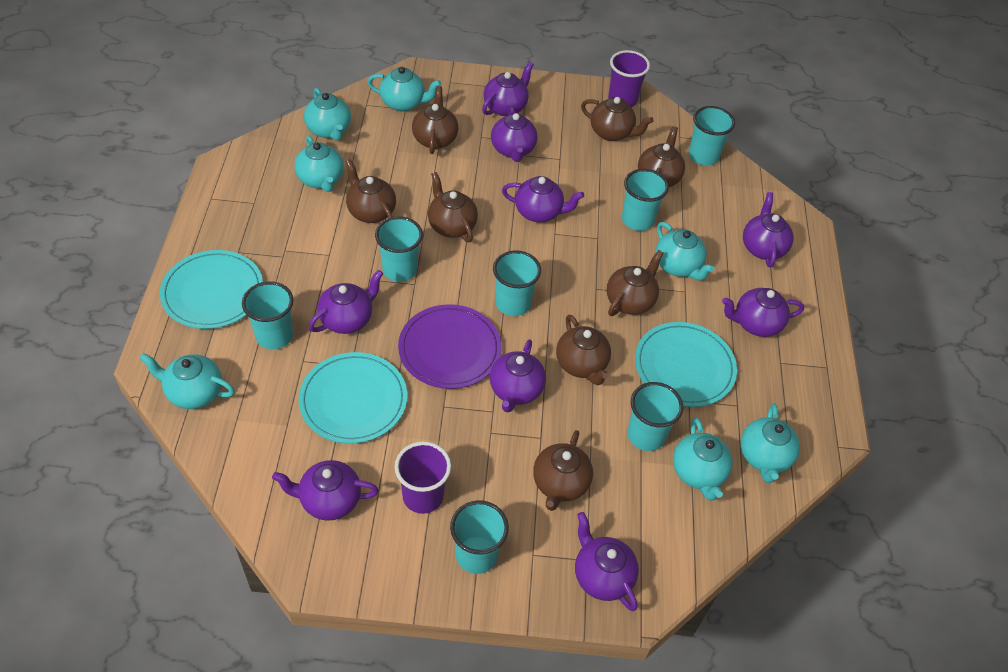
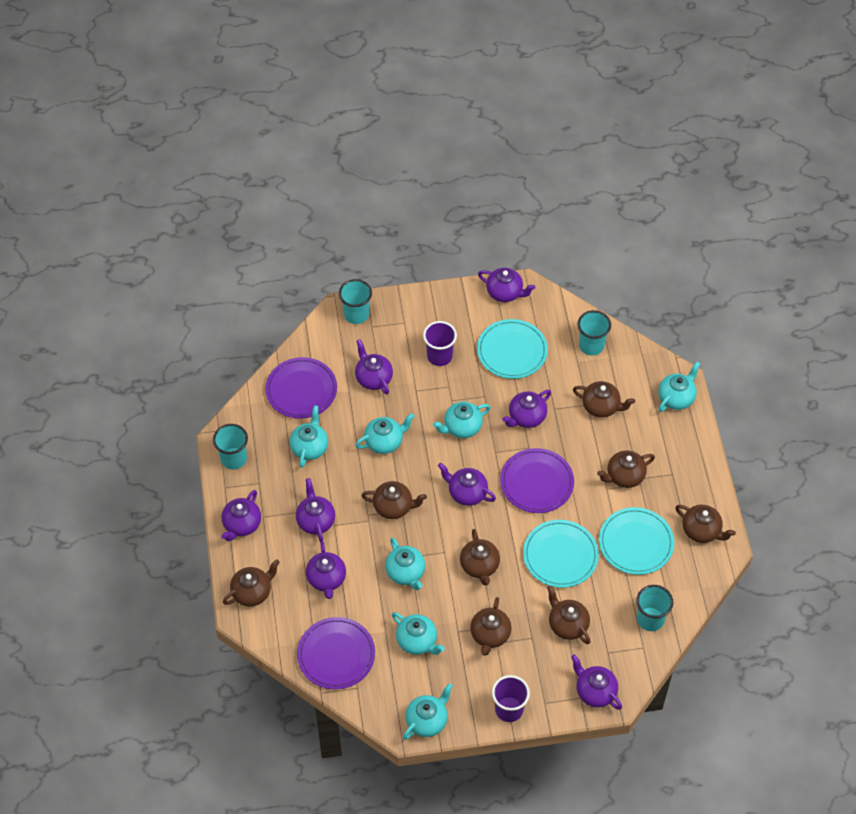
purple plate: [398,304,502,389] = 1 -> [265,357,337,419] [297,617,375,689] [500,448,574,513] = 3
purple teapot: [272,460,379,521] [309,270,383,334] [482,62,534,116] [490,339,546,412] [491,106,537,162] [502,176,584,222] [575,512,639,611] [722,288,804,337] [743,192,793,267] = 9 -> [221,490,261,541] [296,478,335,542] [306,541,346,599] [355,339,393,395] [438,463,496,506] [478,268,535,302] [502,390,551,428] [571,654,622,710] = 8
turquoise cup: [242,281,294,349] [375,216,423,282] [450,500,509,574] [493,250,541,316] [622,169,669,231] [627,382,683,451] [688,106,735,166] = 7 -> [213,424,248,470] [339,279,372,324] [578,310,611,355] [636,585,673,631] = 4

